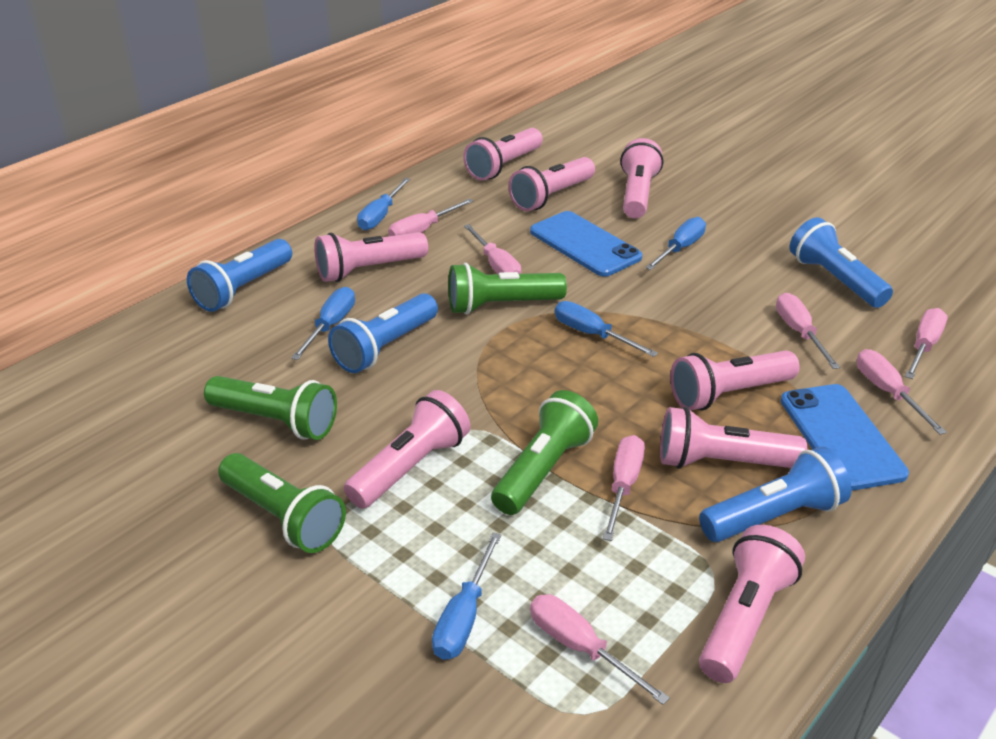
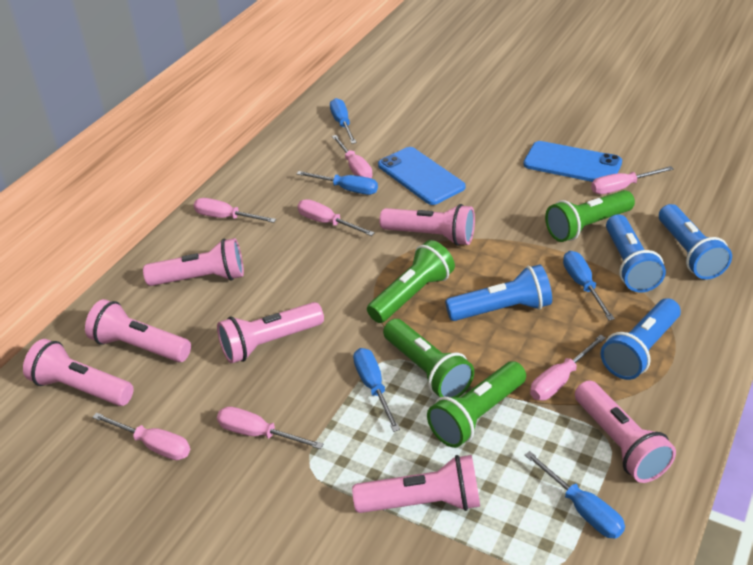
pink flashlight: [314,232,428,282] [344,390,470,509] [463,128,543,181] [508,157,595,211] [620,138,663,218] [660,407,807,469] [670,350,800,411] [699,525,805,683] = 8 -> [23,339,134,406] [85,299,191,362] [143,238,244,286] [217,302,324,363] [352,455,480,513] [379,204,475,246] [575,381,676,483] = 7

